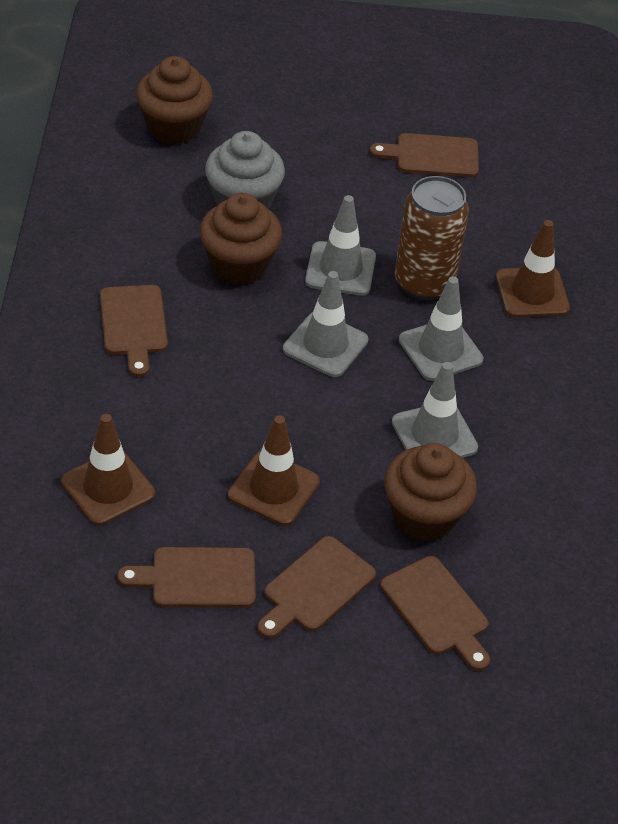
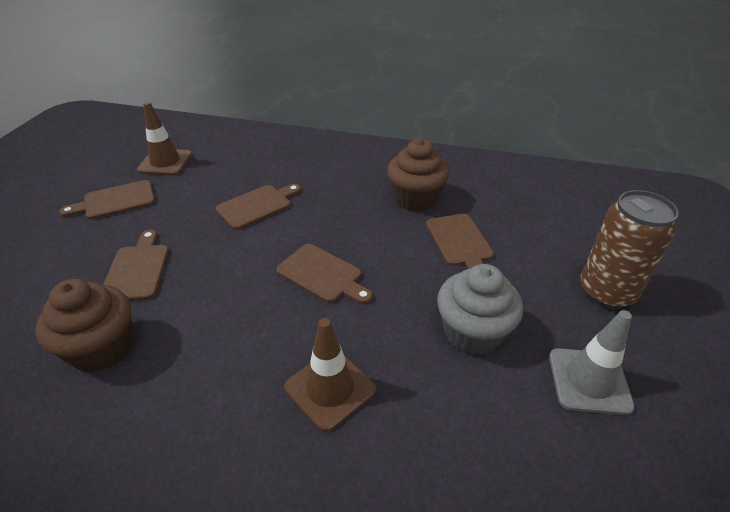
brown cupcake: [136,56,213,145] [200,193,282,285] [384,443,477,541] = 3 -> [35,279,132,373] [387,139,450,212] = 2
brown traffic cone: [61,414,155,525] [228,415,320,526] [496,220,570,318] = 3 -> [137,102,193,175] [284,318,376,432] = 2
grey traffic cone: [283,271,368,377] [305,195,376,296] [392,362,478,458] [399,277,484,381] = 4 -> [549,310,635,415] = 1

